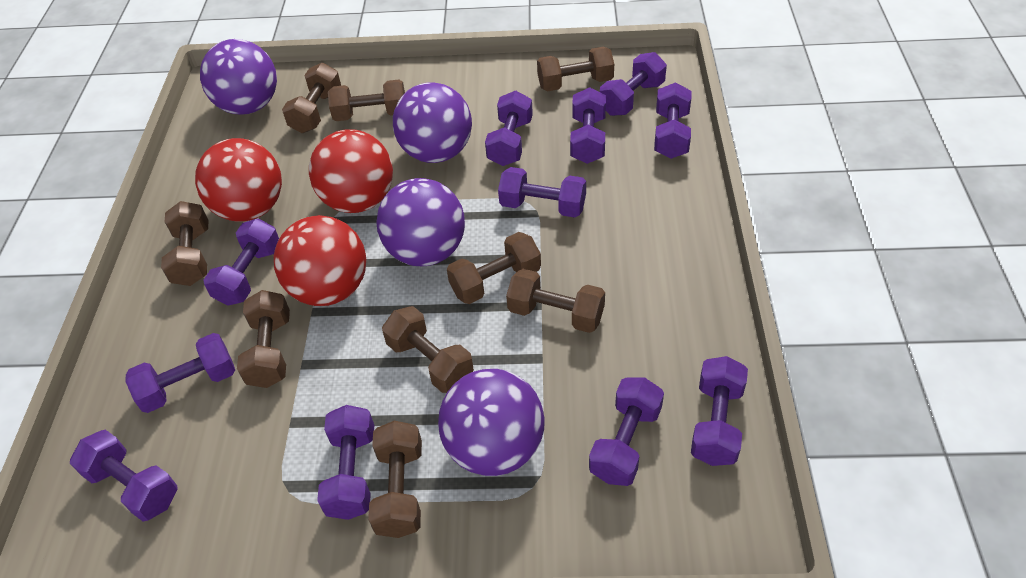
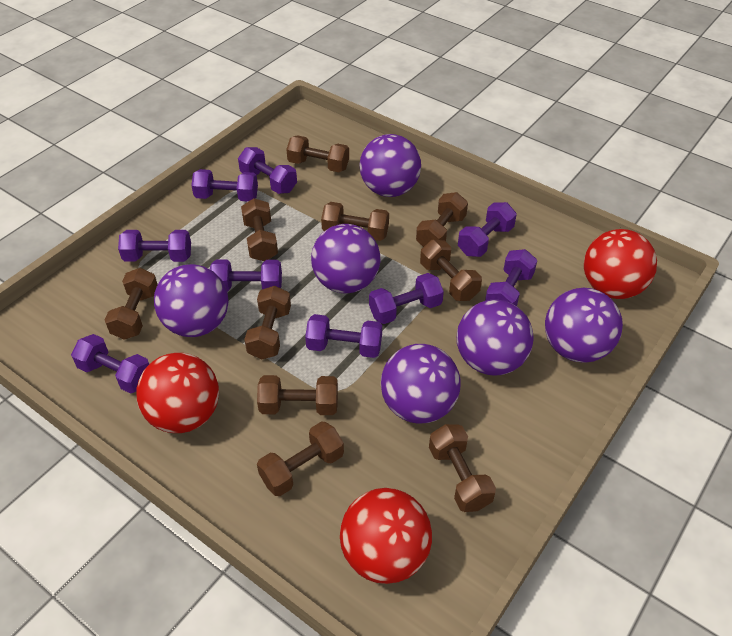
brown dumbbell: [161,201,208,286] [237,290,290,388] [282,63,341,133] [328,80,405,121] [368,421,422,538] [382,306,474,393] [447,232,541,304] [506,269,605,333] [537,47,614,91] = 9 -> [105,268,158,340] [241,198,278,261] [244,286,291,359] [257,375,338,415] [257,421,344,496] [286,135,349,172] [321,202,389,241] [416,192,468,247] [420,240,482,301] [429,424,496,512] = 10
purple ball: [200,39,277,115] [376,178,465,266] [393,82,472,163] [438,369,545,476] = 4 -> [154,264,229,337] [311,224,380,293] [359,134,421,197] [381,344,460,424] [457,300,534,376] [545,288,623,362] = 6
purple dumbbell: [70,430,178,521] [125,333,235,413] [203,218,279,306] [317,405,374,520] [485,91,533,166] [498,167,586,217] [570,87,606,164] [589,377,664,486] [600,52,667,116] [654,82,691,159] [691,356,748,466] = 11 -> [71,334,149,394] [118,230,191,262] [191,169,258,202] [210,260,282,292] [238,147,297,194] [305,314,382,358] [369,273,444,324] [458,202,517,257] [485,249,537,306] = 9

